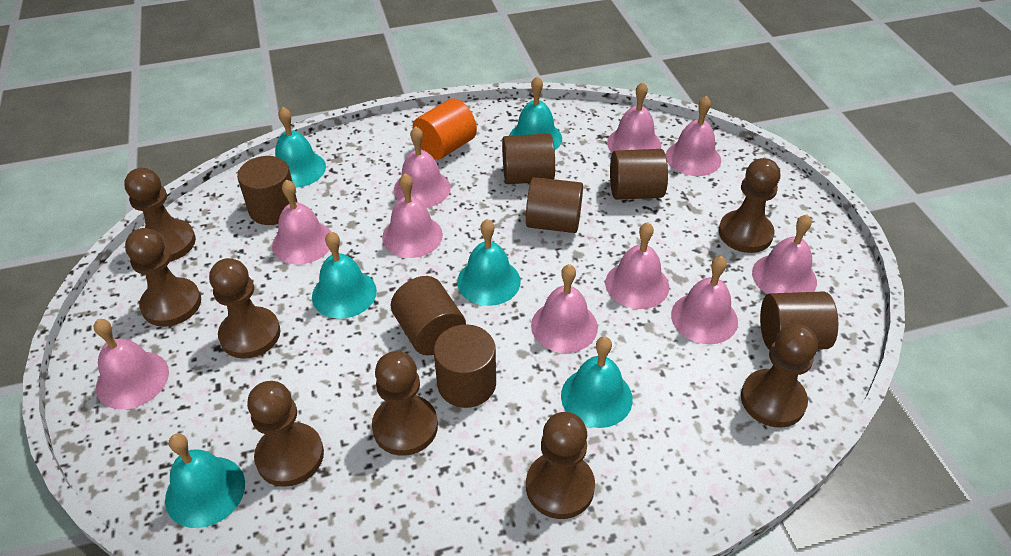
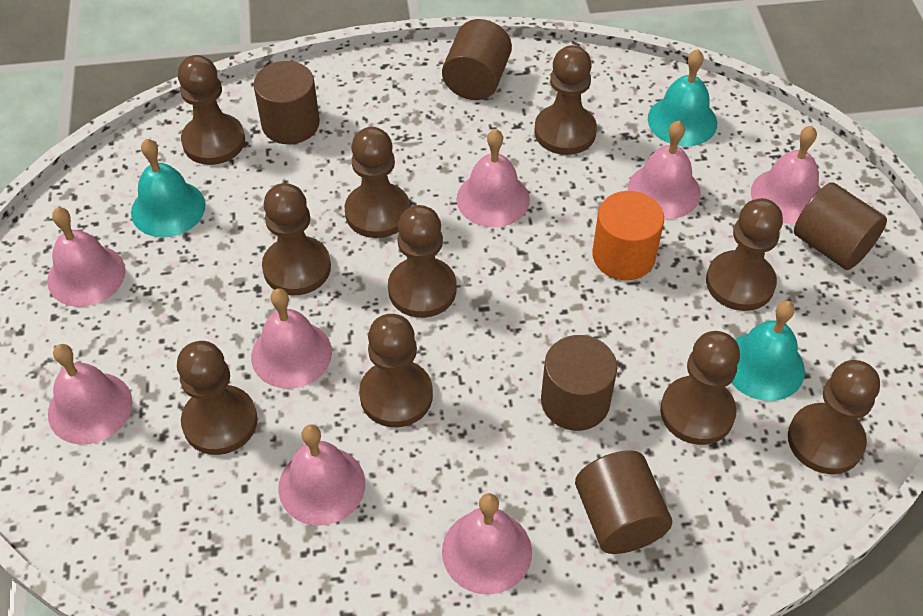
brown cylinder: [237,156,297,225] [391,276,466,355] [434,324,496,408] [502,133,555,184] [526,177,583,233] [610,149,668,200] [760,291,838,350] = 7 -> [253,61,320,144] [442,19,512,100] [541,335,617,431] [575,450,672,554] [794,182,887,270] = 5
brown pawn: [124,168,196,261] [125,228,201,327] [209,258,281,359] [247,381,324,487] [372,351,438,456] [526,412,595,519] [719,158,780,253] [741,324,818,428] = 8 -> [177,341,257,455] [178,55,245,165] [262,183,331,295] [345,127,410,238] [359,314,433,427] [388,205,457,318] [534,45,597,155] [660,331,740,445] [706,198,783,311] [788,360,880,474] = 10
pink bell: [94,319,169,409] [272,180,330,264] [382,174,443,258] [394,126,451,208] [531,264,598,353] [605,222,669,309] [607,82,661,152] [666,96,721,176] [671,256,738,344] [752,215,817,294] = 10 -> [47,207,126,307] [48,344,133,445] [251,288,332,389] [278,424,365,526] [442,493,532,595] [457,129,530,228] [628,121,701,219] [751,126,821,224] = 8
turquoise bell: [165,433,245,528] [275,107,326,188] [312,231,377,319] [457,219,521,306] [509,76,562,150] [561,336,633,428] = 6 -> [131,139,206,237] [648,49,717,146] [731,301,805,401] = 3

